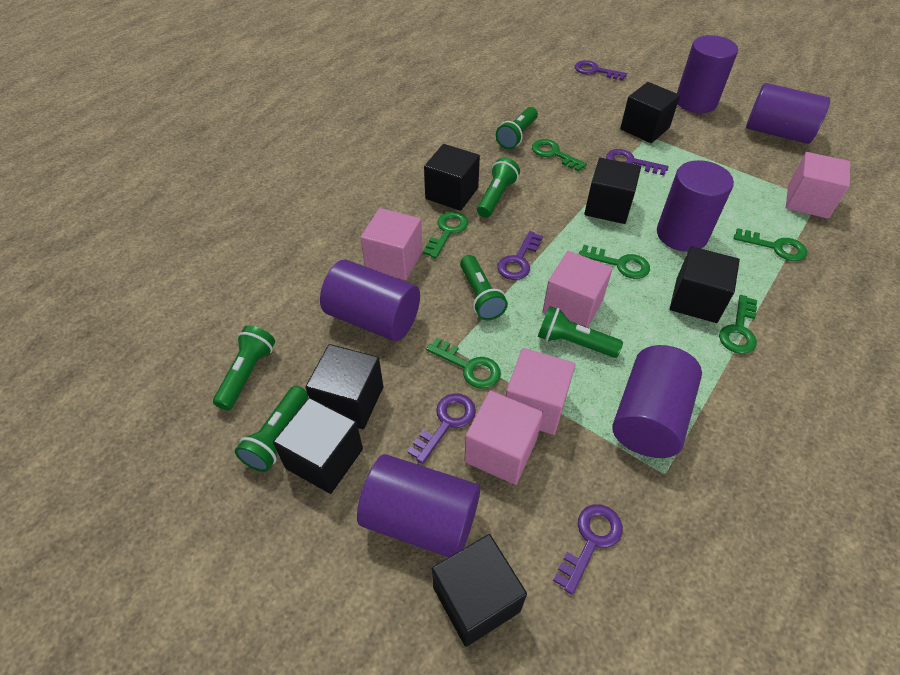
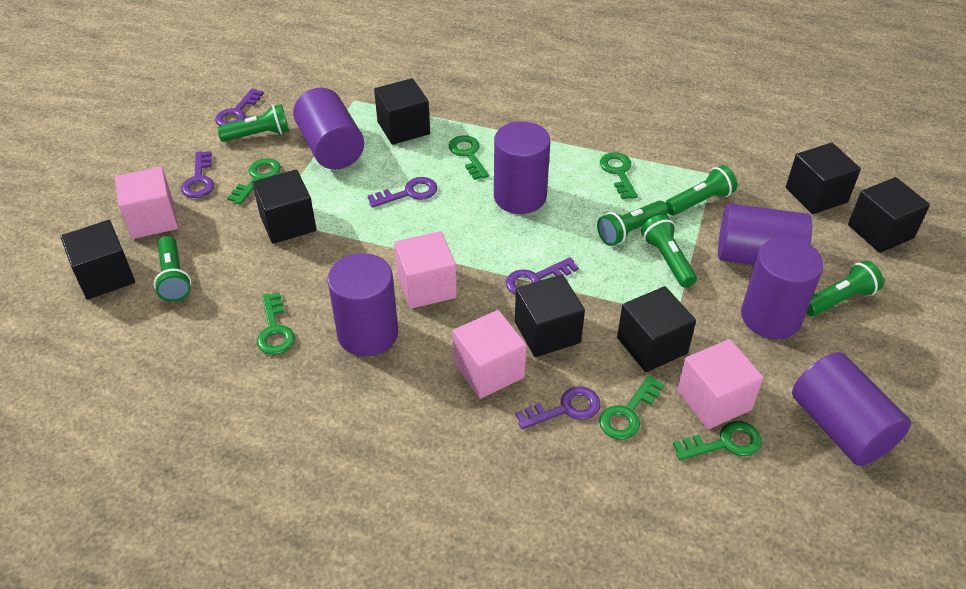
pink cube: [360,208,423,280] [465,391,543,485] [506,348,575,435] [543,251,613,328] [786,152,850,219] = 5 -> [115,167,178,239] [394,231,457,309] [453,310,527,399] [677,339,764,429] = 4

